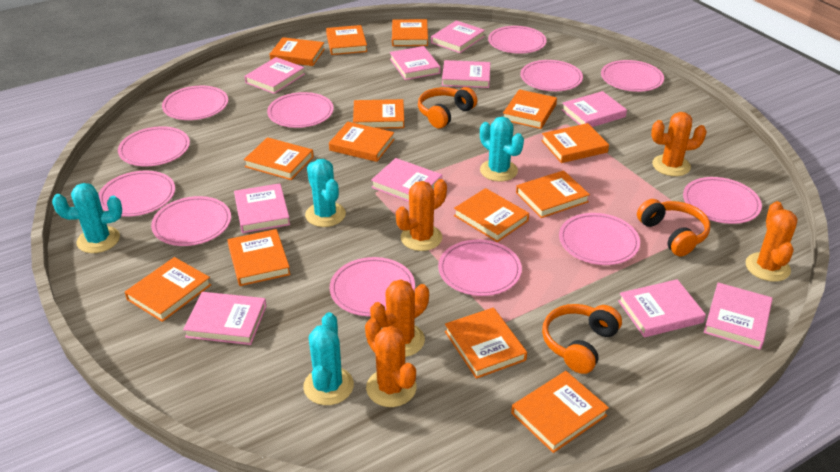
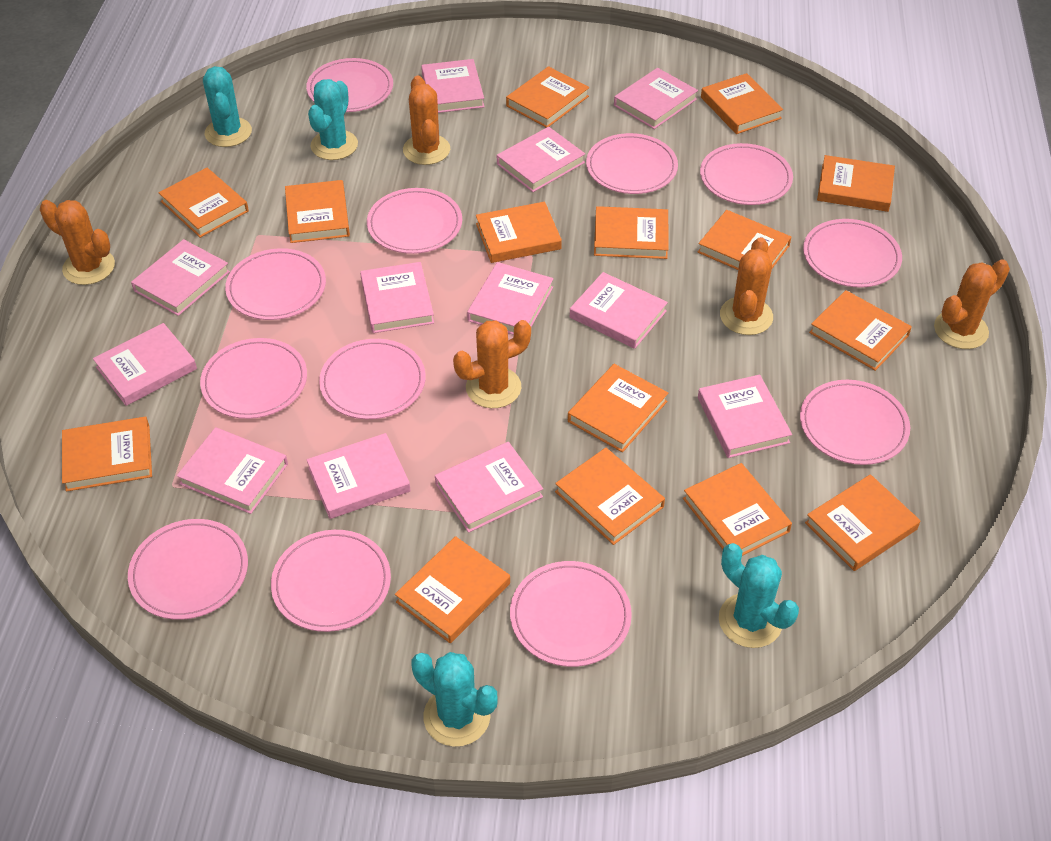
orange book: [125,257,211,322] [227,229,291,286] [244,137,314,180] [270,37,325,66] [326,25,367,55] [329,122,395,162] [353,99,404,129] [392,19,428,46] [445,307,527,379] [454,188,529,242] [503,89,557,129] [511,371,609,453] [516,170,590,218] [541,123,609,163] = 14 -> [62,417,152,492] [159,168,249,238] [285,180,350,243] [395,536,510,643] [476,202,562,263] [506,66,589,128] [555,448,665,545] [568,364,668,452] [594,206,669,259] [683,463,792,556] [698,210,791,270] [701,73,783,134] [805,474,921,571] [809,290,912,371] [817,155,895,212] = 15
orange headphones: [418,87,477,128] [542,304,622,374] [637,199,710,256] = 3 -> none = 0
pink book: [183,292,267,345] [234,183,290,233] [245,57,305,94] [371,158,442,202] [390,46,441,80] [431,20,485,53] [442,60,490,88] [562,91,627,127] [618,279,706,337] [704,283,773,350] = 10 -> [93,323,197,406] [131,239,230,316] [177,427,288,514] [306,433,411,519] [360,262,434,333] [421,59,485,113] [435,442,543,533] [467,262,554,335] [497,127,585,192] [570,272,668,349] [614,68,698,129] [698,375,792,458] = 12

